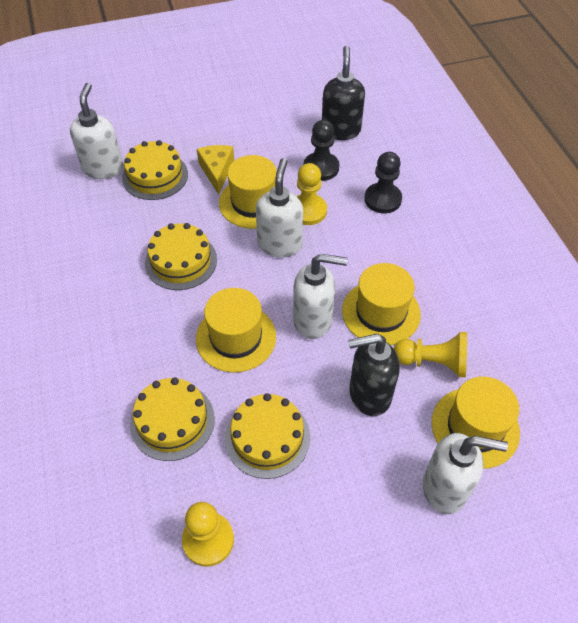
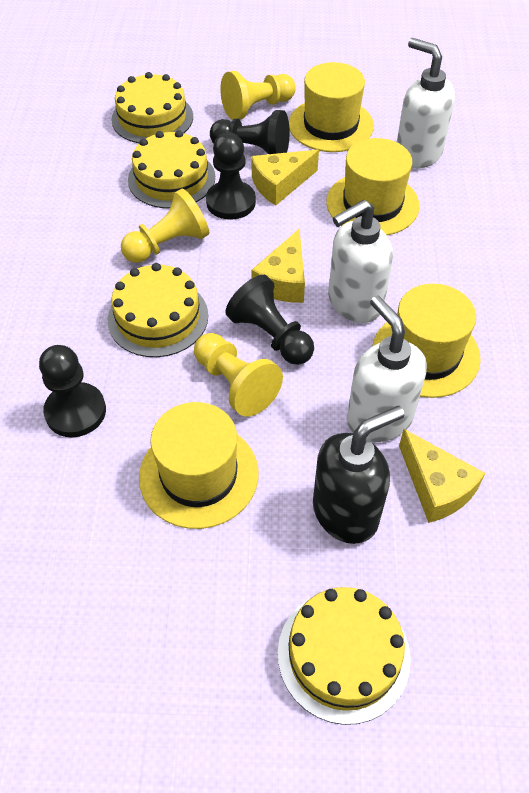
black pawn: [303,120,339,181] [364,152,402,213] = 2 -> [39,345,106,437] [206,133,256,220] [210,110,290,154] [225,275,314,365] = 4
black soap dispenser: [322,46,365,140] [348,334,400,416] = 2 -> [313,406,405,544] = 1
white soap dispenser: [70,83,123,179] [256,158,303,258] [293,254,348,339] [423,433,508,514] = 4 -> [328,199,393,323] [347,295,427,442] [397,38,455,169] = 3
yellow cheese: [197,145,234,195] = 1 -> [251,150,319,205] [251,229,305,303] [399,429,485,523] = 3

